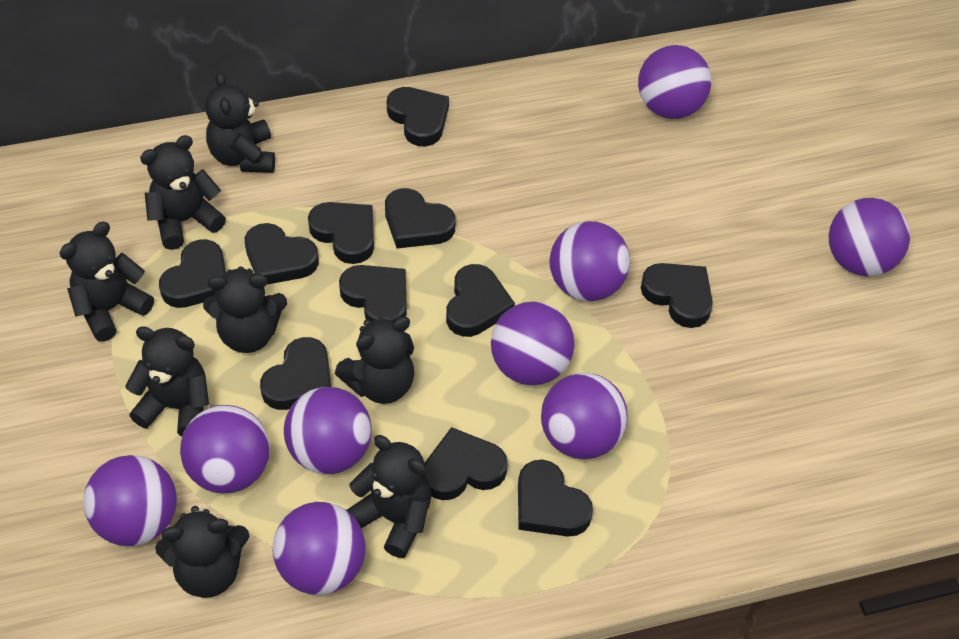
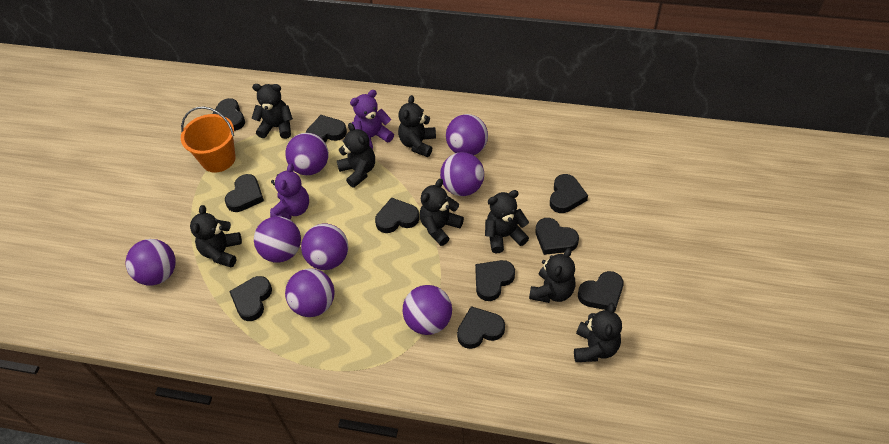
black heart: [159,239,226,308] [245,223,319,284] [260,337,331,410] [308,202,374,264] [339,265,407,322] [385,188,455,248] [387,87,449,146] [425,427,507,500] [446,264,515,337] [518,460,593,537] [641,263,713,328] = 11 -> [212,98,245,131] [225,174,264,212] [229,276,272,321] [306,115,347,142] [375,197,420,233] [457,306,505,349] [475,260,515,301] [535,218,579,255] [550,174,588,213] [578,271,623,312] = 10
orange bucket: none = 0 -> [181,106,236,173] = 1
purple ball: [84,455,177,546] [180,405,270,494] [273,502,366,595] [284,387,372,474] [491,302,575,385] [541,373,628,459] [550,221,630,302] [638,45,711,119] [829,198,910,276] = 9 -> [126,239,176,286] [254,216,301,263] [285,133,329,175] [285,269,334,317] [301,224,348,270] [402,285,452,335] [440,152,484,196] [446,114,488,155] = 8
purple teddy bear: none = 0 -> [270,163,309,220] [350,90,394,150] = 2

